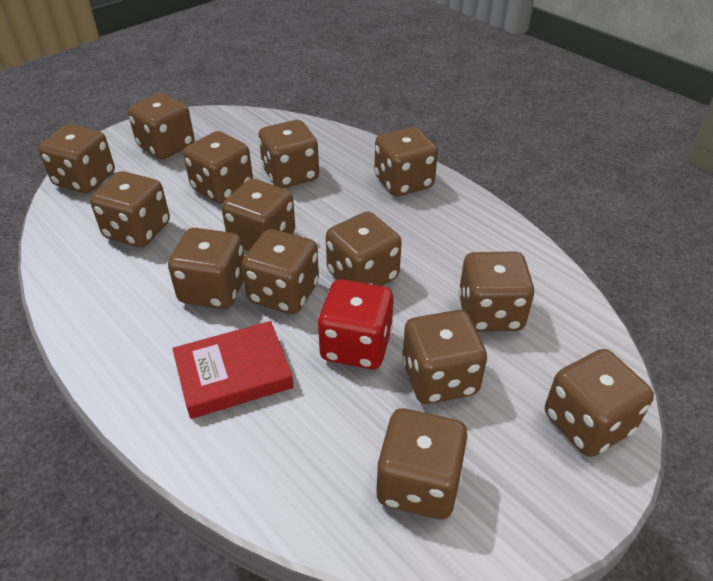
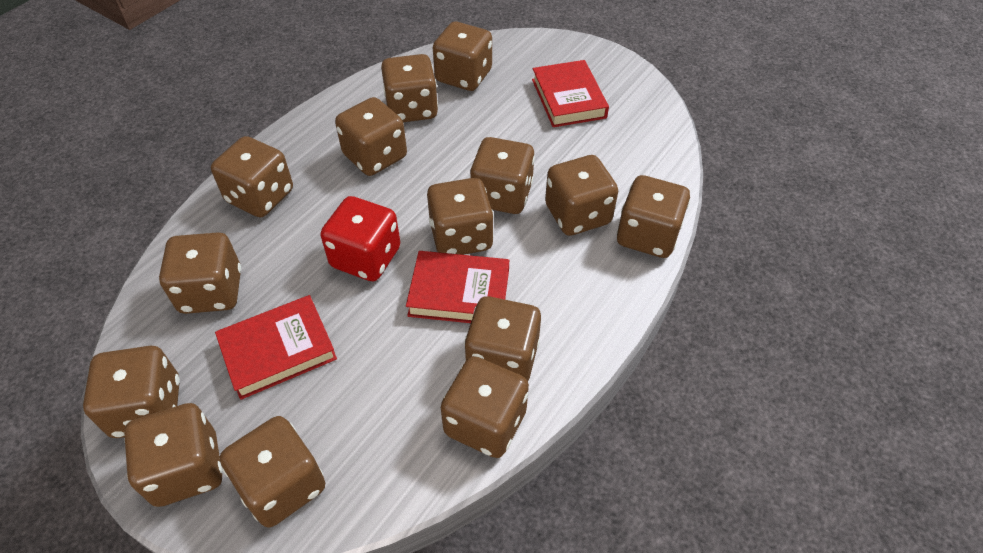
red book: [173,321,294,419] = 1 -> [215,295,337,400] [406,251,509,323] [532,60,609,127] = 3

